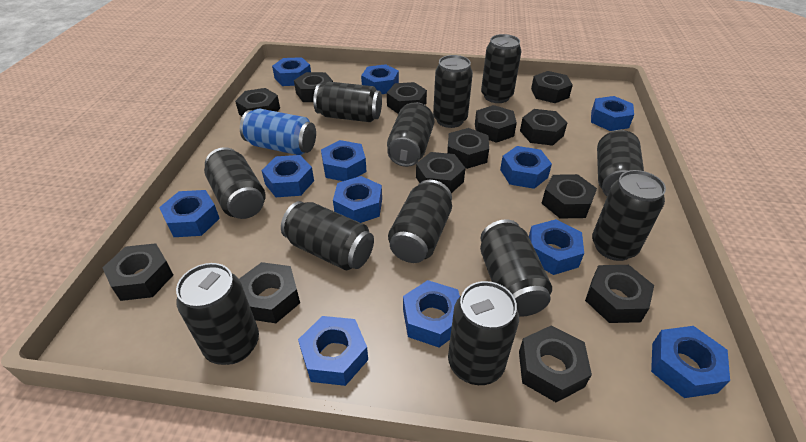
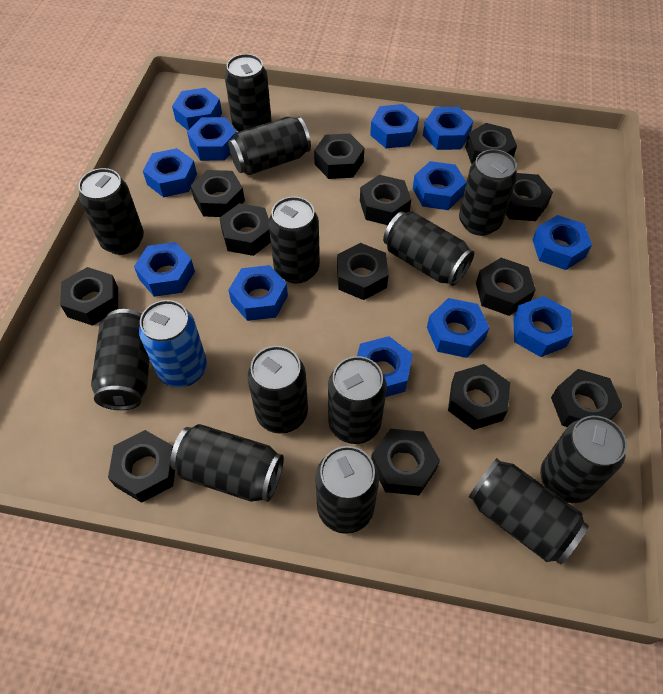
black can: [176,263,259,365] [204,147,266,219] [281,201,374,270] [313,82,382,122] [387,102,435,167] [388,180,452,263] [433,55,473,128] [448,281,519,385] [480,219,552,317] [481,34,521,103] [592,170,666,261] [597,130,644,196] = 12 -> [78,168,144,255] [91,309,150,410] [170,424,284,502] [225,54,272,132] [228,117,311,175] [247,346,308,434] [268,196,320,284] [315,446,379,534] [328,356,387,444] [383,211,474,286] [459,149,517,236] [469,458,589,564] [540,416,627,503] = 13

